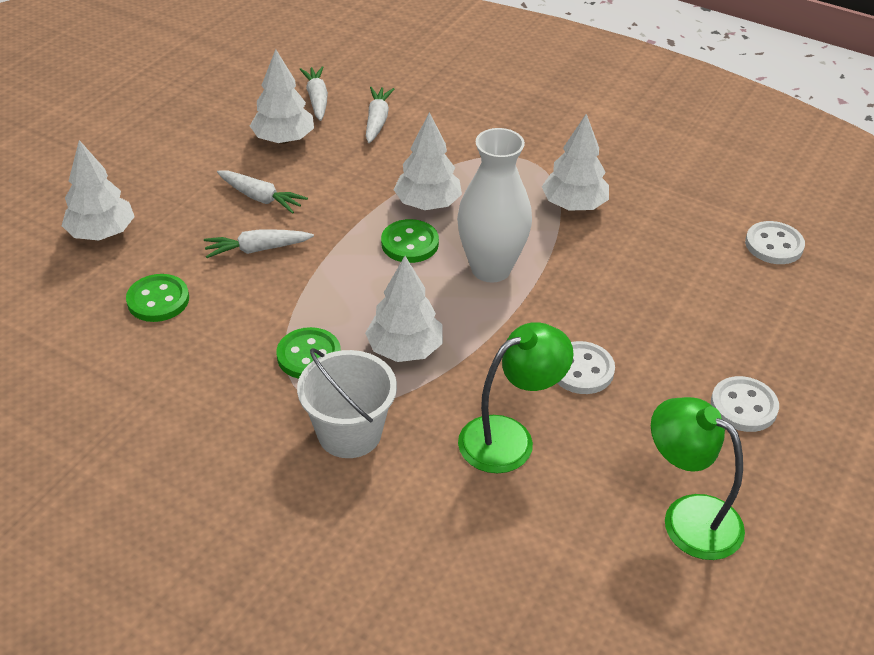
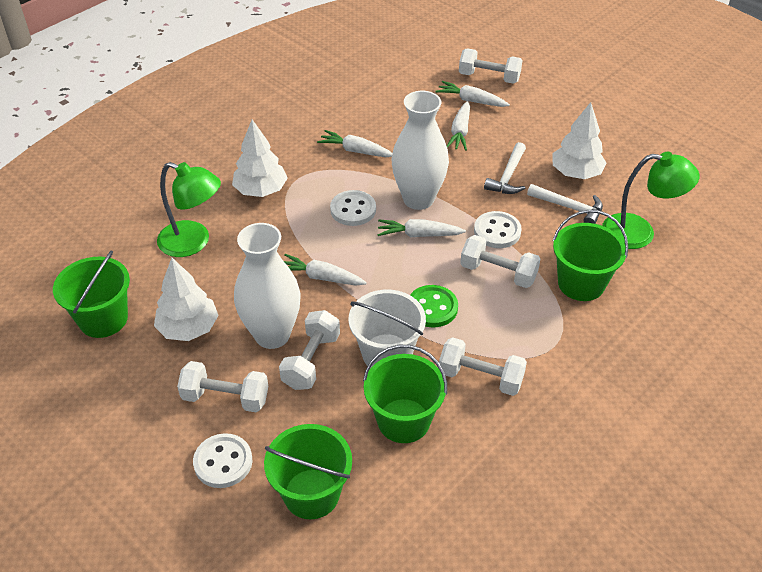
green bucket: none = 0 -> [53,250,130,338] [264,424,352,519] [363,345,447,443] [553,210,628,301] = 4
green button: [126,274,189,322] [277,327,341,379] [381,219,439,263] = 3 -> [410,285,458,327] = 1
white carrot: [204,229,314,258] [217,170,308,214] [300,66,328,121] [366,87,394,143] = 4 -> [284,254,367,286] [317,130,393,157] [377,219,466,237] [436,81,510,107] [447,101,470,151] = 5
white dumbbell: none = 0 -> [177,361,268,412] [279,310,340,390] [439,337,527,396] [459,48,523,84] [460,235,540,288] = 5
white hammer: none = 0 -> [484,142,526,194] [527,184,603,224] = 2
white tree: [62,140,135,240] [250,49,314,144] [365,256,443,362] [393,112,462,210] [542,114,609,211] = 5 -> [154,258,219,341] [232,120,288,197] [552,102,607,179] = 3
white vase: [457,128,532,282] = 1 -> [234,223,301,349] [392,91,449,210] = 2

